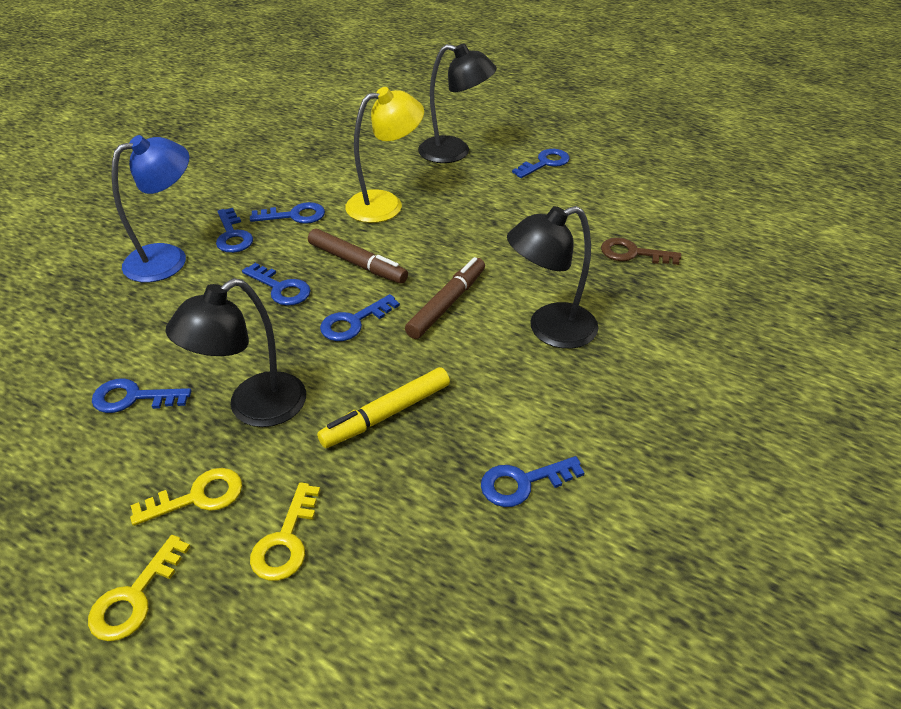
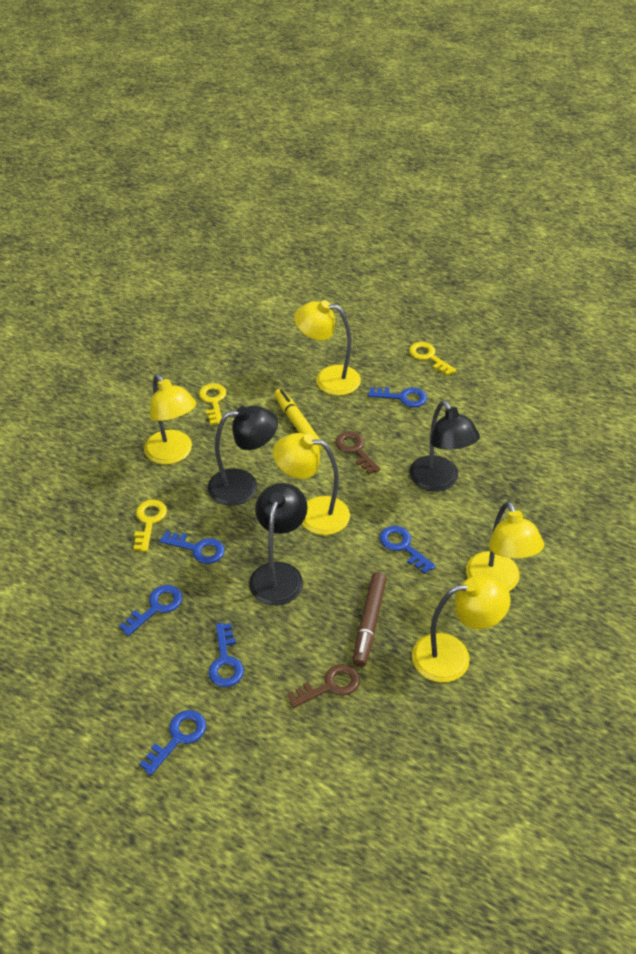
blue key: [92,378,191,413] [216,208,253,253] [242,263,311,306] [250,202,325,224] [320,294,400,341] [481,456,584,507] [512,149,570,178] = 7 -> [119,585,183,636] [139,710,206,776] [159,531,225,564] [208,623,244,687] [368,387,427,407] [380,526,436,574] = 6
blue lamp: [111,135,189,282] = 1 -> none = 0
brown key: [601,238,681,265] = 1 -> [287,664,360,708] [335,431,380,474] = 2
brown marker: [308,229,408,284] [405,257,485,339] = 2 -> [353,572,387,667] = 1
yellow lamp: [345,87,424,223] = 1 -> [144,374,196,464] [273,433,350,535] [294,300,361,396] [412,575,511,682] [466,501,544,591] = 5

